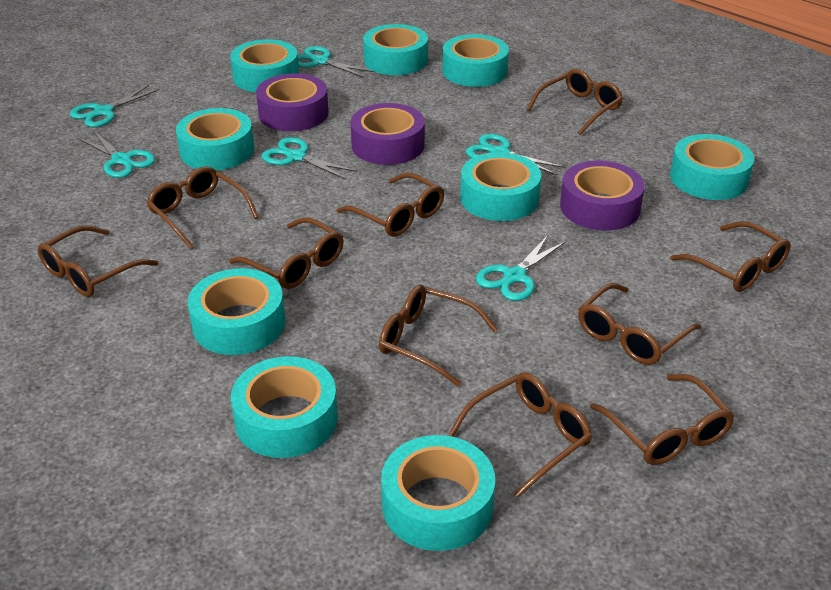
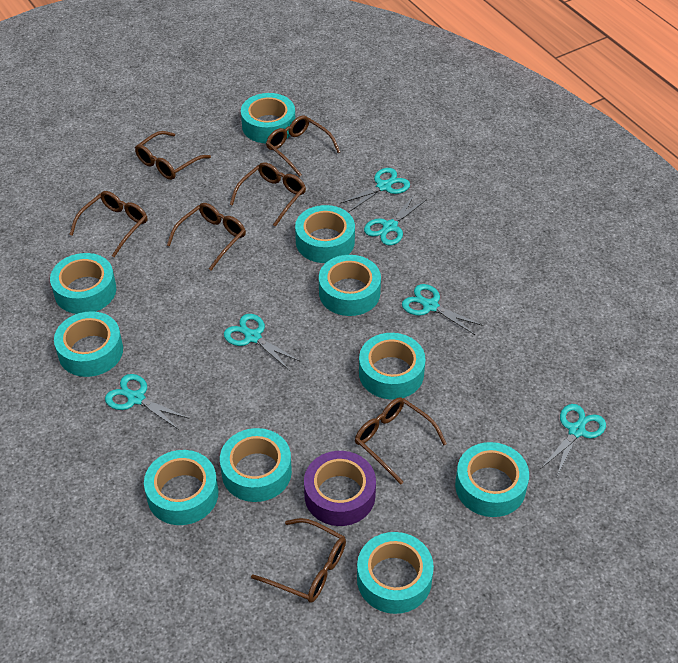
brown glasses: [38,225,158,297] [146,166,259,250] [229,217,343,289] [337,173,444,237] [379,285,498,387] [449,372,592,498] [527,69,623,135] [578,283,701,365] [590,374,735,465] [670,221,791,292] = 10 -> [69,191,147,257] [135,131,211,180] [167,203,246,270] [230,162,306,227] [251,518,346,603] [266,115,340,177] [355,397,447,484] = 7
purple tape: [256,74,329,131] [351,103,425,165] [560,160,645,231] = 3 -> [304,451,376,526] = 1
turquoise tape: [176,108,254,170] [188,268,285,355] [230,39,299,92] [231,356,338,458] [363,24,428,75] [381,435,495,551] [442,34,509,87] [460,152,541,221] [670,134,754,200] = 9 -> [50,253,116,314] [54,311,123,377] [144,450,218,525] [220,428,292,502] [241,93,295,143] [295,205,355,263] [319,255,381,316] [357,532,434,614] [359,333,426,399] [455,442,529,517] = 10

